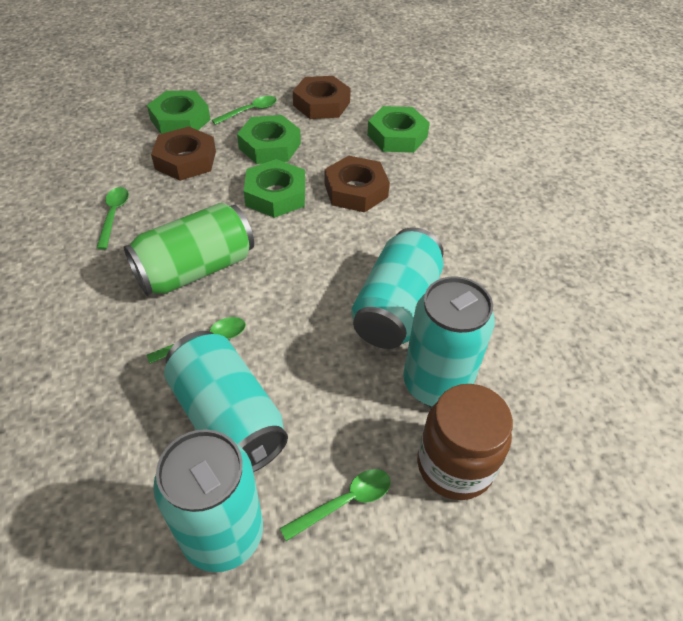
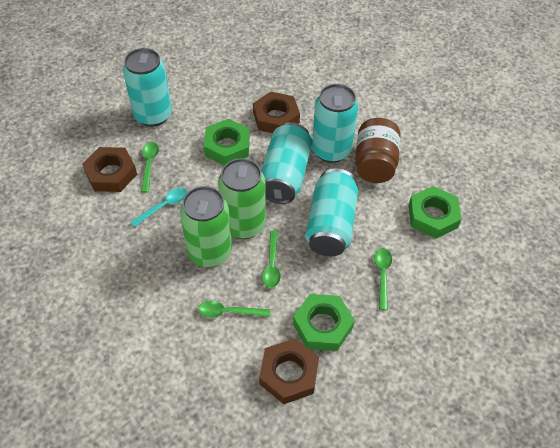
green can: [124,203,254,296] = 1 -> [180,186,232,267] [218,158,266,239] = 2
green nut: [147,91,210,134] [237,115,301,164] [244,159,305,218] [367,106,430,153] = 4 -> [204,119,250,165] [293,294,355,351] [409,186,462,239] = 3
turquoise spoon: none = 0 -> [130,188,187,227] = 1

